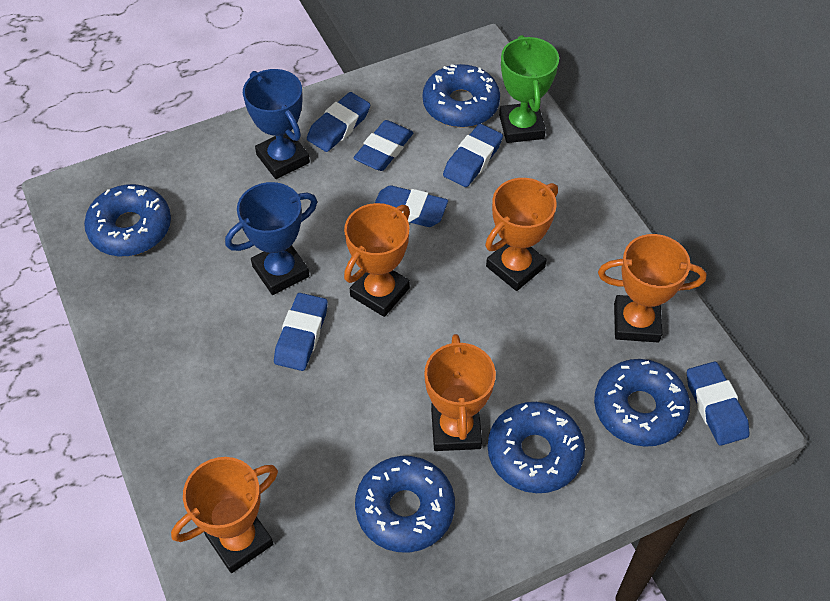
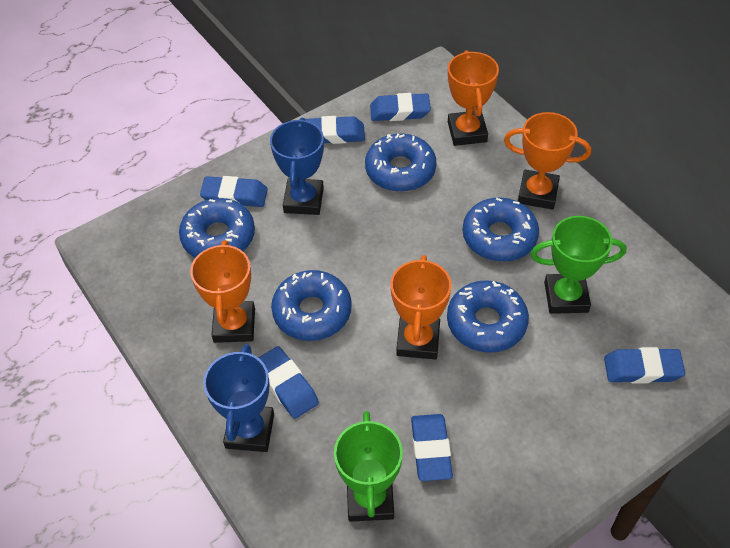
green trophy: [499,35,559,143] = 1 -> [334,411,403,522] [531,216,627,314] = 2
orange trophy: [171,457,278,573] [344,203,410,317] [424,334,496,451] [485,178,558,291] [598,234,707,342] = 5 -> [190,240,255,343] [391,255,452,359] [448,50,499,146] [504,112,591,210] = 4

